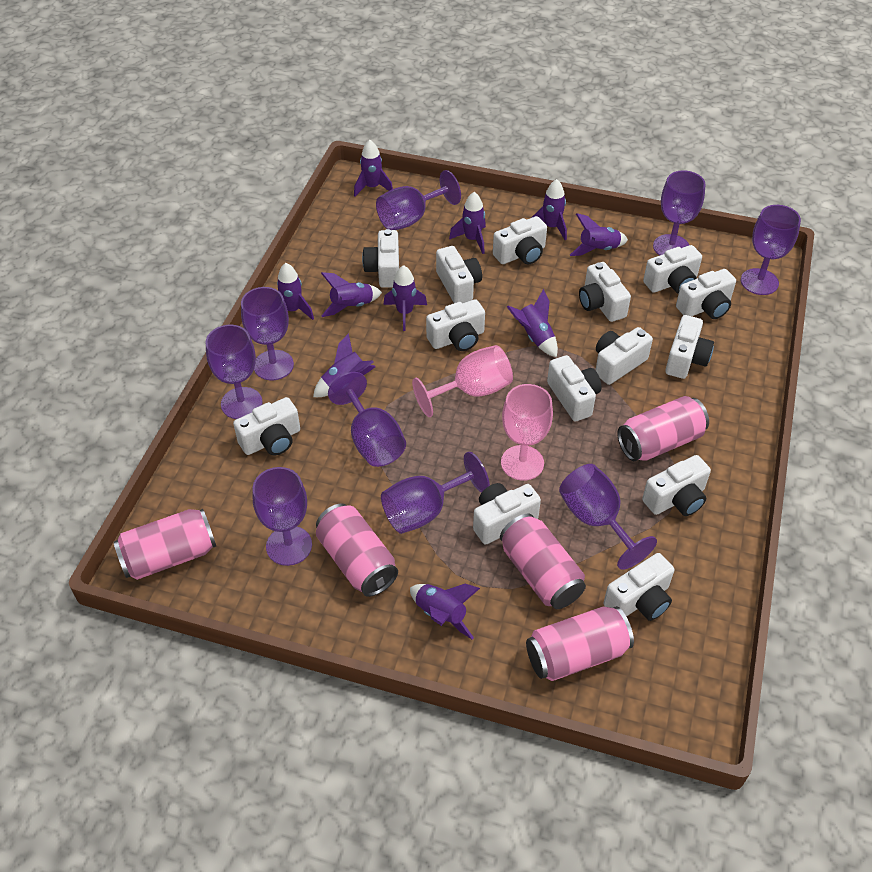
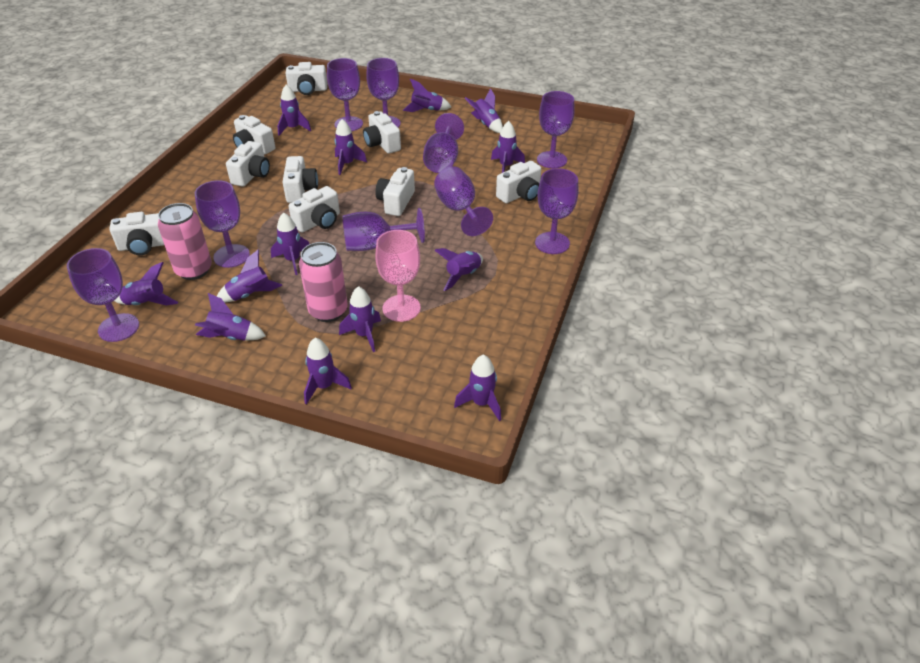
pink can: [113,509,216,580] [316,504,398,597] [500,514,586,609] [526,606,634,681] [617,396,709,461] = 5 -> [158,203,212,280] [299,242,348,322] = 2
pink goblet: [412,345,513,417] [501,384,553,481] = 2 -> [375,230,421,322] = 1
purple rocket: [277,263,314,320] [313,333,375,397] [321,272,382,317] [354,140,393,197] [383,265,427,331] [410,584,480,640] [449,192,486,254] [507,289,558,357] [531,179,567,240] [570,213,628,256] = 10 -> [114,262,178,305] [195,293,266,341] [217,249,282,303] [271,212,309,275] [278,85,311,136] [304,338,352,405] [334,119,367,175] [339,286,381,352] [403,78,451,112] [434,248,483,291] [454,354,501,421] [465,88,503,133] [491,121,525,173] = 13
white camera: [233,397,300,455] [362,229,399,288] [426,299,485,351] [436,246,482,303] [473,483,541,544] [493,216,547,264] [547,355,601,421] [579,262,631,322] [595,327,653,385] [604,553,674,621] [642,455,711,516] [643,245,702,294] [665,315,714,379] [676,269,736,319] = 14 -> [109,212,164,255] [226,141,270,187] [233,115,275,155] [283,156,318,203] [286,62,327,95] [288,186,340,233] [363,111,401,154] [375,167,415,216] [496,161,541,203] = 9

